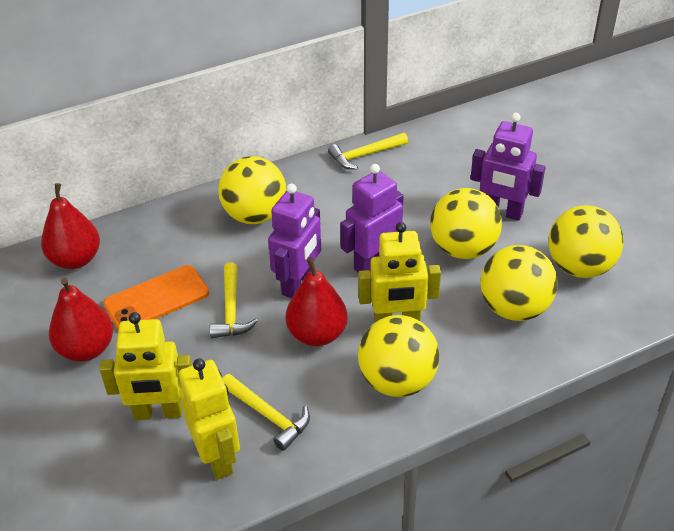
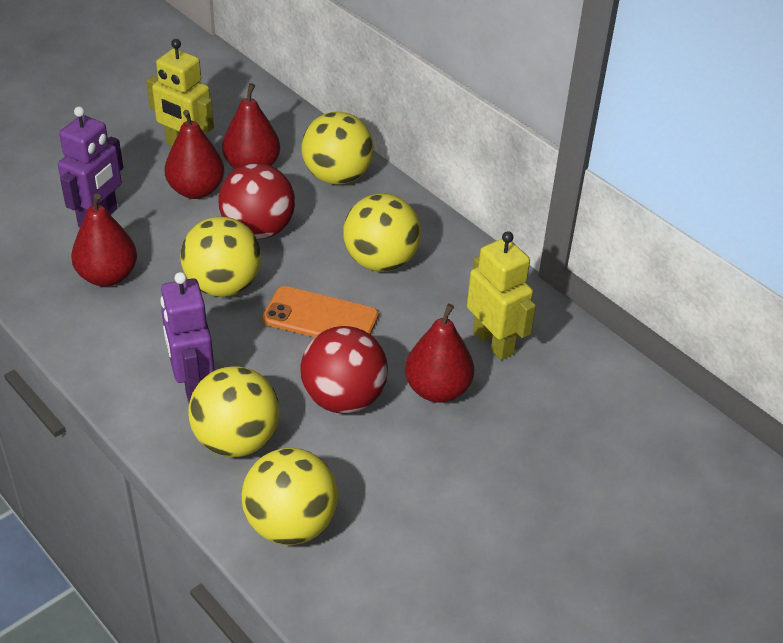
purple robot: [268,183,321,298] [340,164,404,272] [470,113,546,221] = 3 -> [58,106,123,228] [160,272,215,403] = 2
red ball: none = 0 -> [219,163,295,240] [301,326,388,414] = 2
red pear: [41,183,100,269] [49,278,113,361] [286,257,347,346] = 3 -> [71,194,137,287] [165,110,224,199] [222,83,280,169] [405,304,474,403] = 4
yellow hammer: [210,262,258,338] [222,374,310,451] [328,133,408,170] = 3 -> none = 0
yellow robot: [100,312,192,420] [179,358,240,480] [358,222,441,322] = 3 -> [147,39,214,147] [467,231,536,360] = 2

